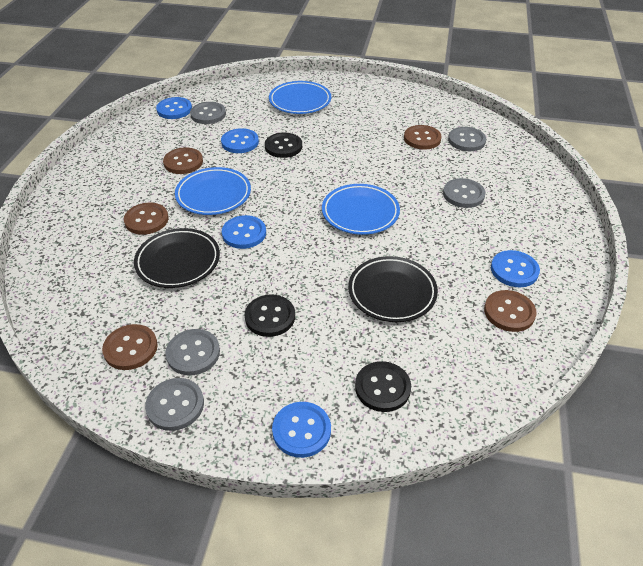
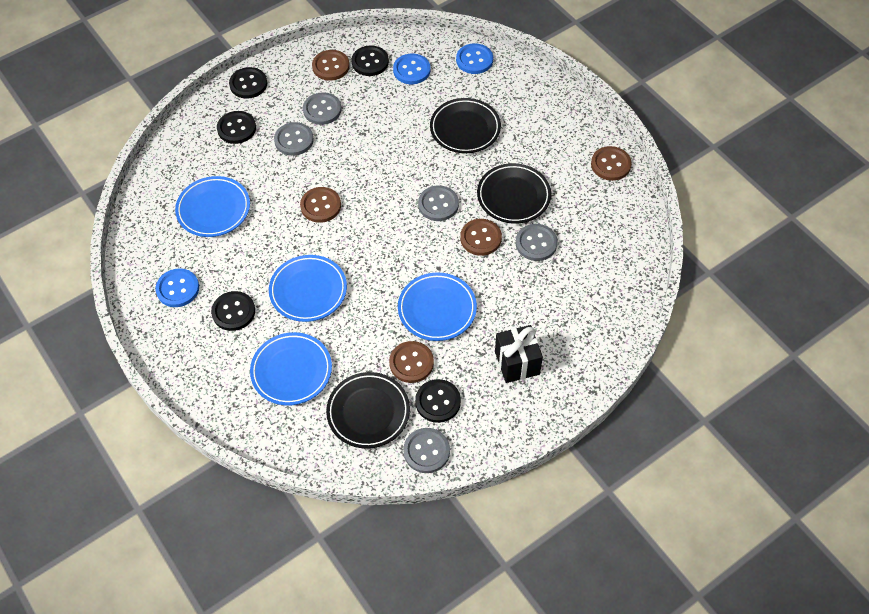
black button: [245,295,295,337] [265,132,302,158] [355,361,411,412] = 3 -> [211,291,255,331] [217,111,256,144] [229,67,267,99] [351,45,389,76] [415,379,461,423] = 5
black gift: none = 0 -> [495,325,543,383] = 1
black plate: [134,228,220,288] [348,256,438,322] = 2 -> [326,372,410,449] [430,98,501,153] [477,163,551,224] = 3
blue button: [156,97,192,119] [221,128,259,153] [222,215,266,249] [272,402,331,458] [491,250,540,287] = 5 -> [156,268,199,307] [393,53,430,84] [456,43,493,74] = 3
blue plate: [175,167,251,215] [269,81,331,114] [322,184,400,235] = 3 -> [175,176,250,237] [250,332,332,405] [269,255,347,322] [398,273,477,341] = 4

